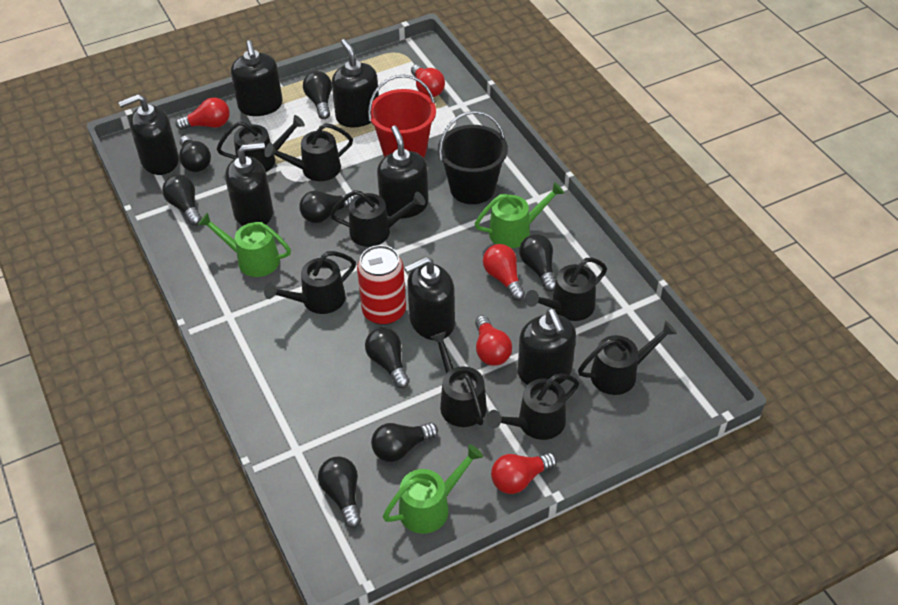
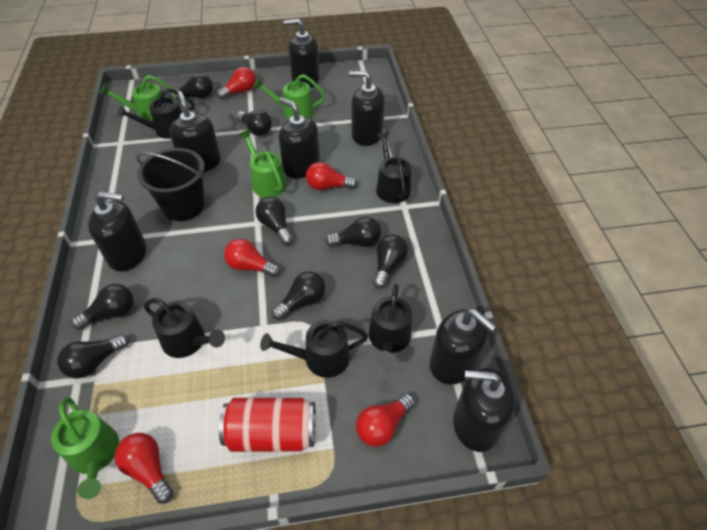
black watering can: [217,115,305,172] [264,123,353,181] [264,251,356,314] [330,190,425,247] [430,332,487,427] [487,374,579,440] [525,258,607,321] [578,321,677,395] = 8 -> [117,88,194,139] [144,298,225,358] [260,320,368,378] [369,284,412,368] [376,132,411,203] = 5
green watering can: [198,212,291,277] [383,444,483,534] [475,182,565,248] = 3 -> [51,397,119,499] [100,75,177,121] [239,129,287,197] [253,74,326,120] = 4
red bucket: [368,74,436,158] = 1 -> none = 0

